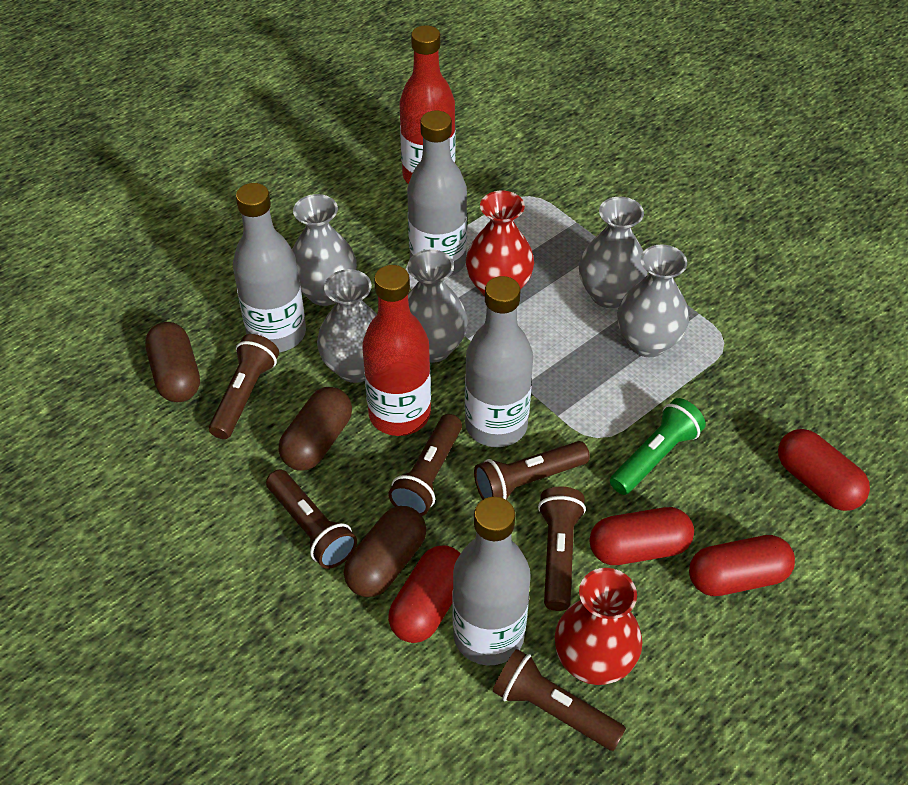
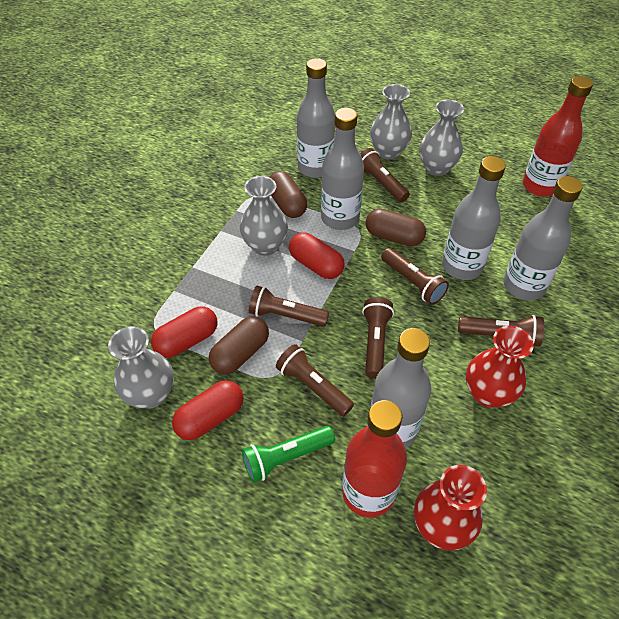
grey bottle: [233,183,306,352] [407,110,467,277] [452,497,531,665] [465,276,533,447] = 4 -> [297,58,335,178] [321,108,364,230] [370,328,431,448] [442,156,506,280] [503,176,583,301] = 5
grey vase: [292,194,357,306] [317,269,377,383] [407,249,468,363] [579,197,648,308] [617,245,689,357] = 5 -> [108,327,174,409] [240,176,288,256] [370,84,412,160] [419,100,464,176] = 4
red capsule: [388,545,461,643] [590,507,694,565] [689,535,795,596] [778,429,870,511] = 4 -> [151,307,218,358] [172,380,243,440] [289,233,345,279] = 3

